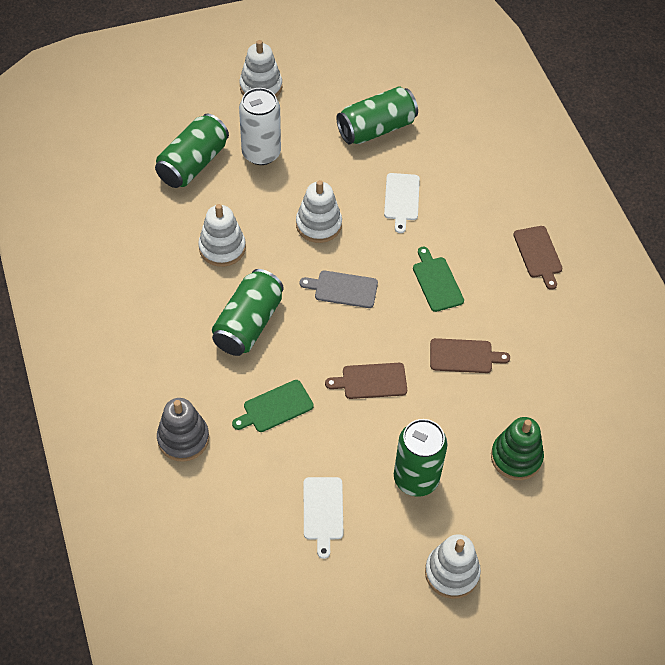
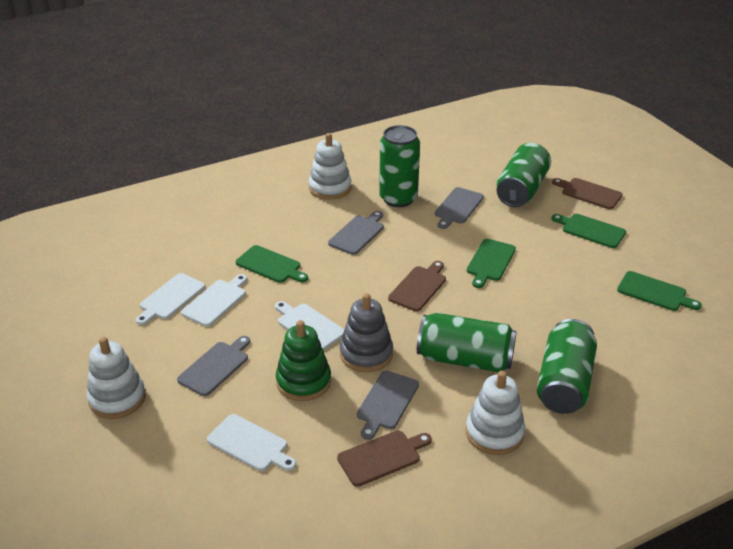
green cutting board: [232,380,314,432] [413,247,464,312] = 2 -> [236,245,308,283] [467,239,516,288] [551,214,626,248] [617,271,702,311] = 4
grey cutting board: [300,271,378,308] = 1 -> [177,336,250,396] [328,211,384,255] [357,371,419,440] [435,187,484,229] = 4
white can: [239,88,281,165] = 1 -> none = 0
white cutting board: [304,477,343,559] [384,173,420,233] = 2 -> [136,273,205,325] [181,274,247,327] [207,414,296,471] [275,301,345,350] = 4
white stacking toy: [198,204,246,267] [239,40,282,97] [296,180,342,243] [425,534,481,599] = 4 -> [87,337,146,419] [309,133,351,200] [466,371,525,455] = 3

